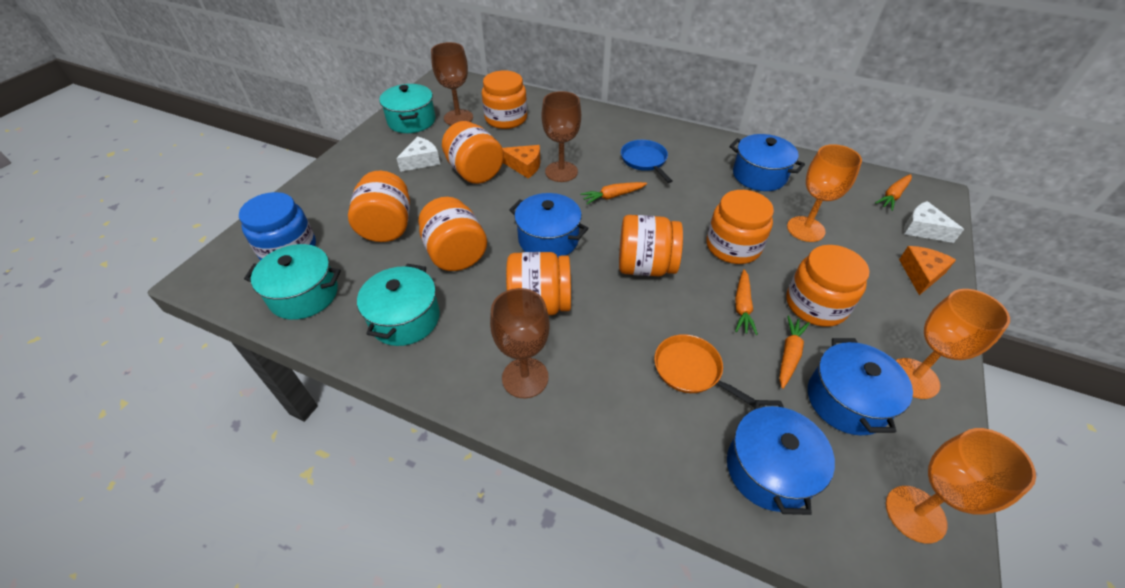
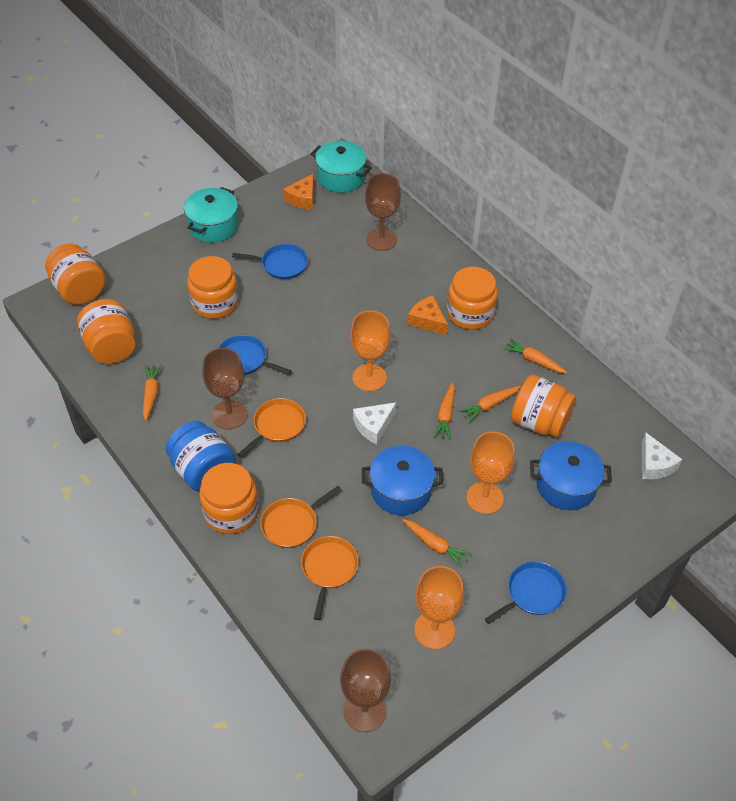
blue pan: [621,140,673,183] = 1 -> [218,335,292,375] [232,244,308,279] [485,561,567,624] = 3
blue pot: [509,193,588,257] [727,400,835,515] [729,134,805,191] [808,338,913,436] = 4 -> [362,445,443,515] [530,441,612,510] = 2
orange carrot: [580,182,647,204] [735,269,758,335] [779,316,810,389] [875,174,912,211] = 4 -> [143,364,162,421] [402,519,472,568] [433,382,455,440] [459,386,521,422] [503,338,567,374] = 5
orange jar: [348,170,410,242] [419,197,487,271] [442,121,504,184] [482,71,527,129] [506,252,571,315] [619,215,683,276] [707,190,774,264] [786,245,869,327] = 8 -> [45,244,106,305] [77,299,136,364] [187,256,239,319] [199,463,259,534] [447,267,498,330] [511,375,576,438] = 6
orange pan: [654,334,760,408] = 1 -> [237,398,306,458] [260,486,341,548] [301,536,359,620] = 3
turquoise pot: [244,244,341,320] [357,264,440,346] [379,84,435,133] = 3 -> [184,187,238,243] [311,141,372,193] = 2

